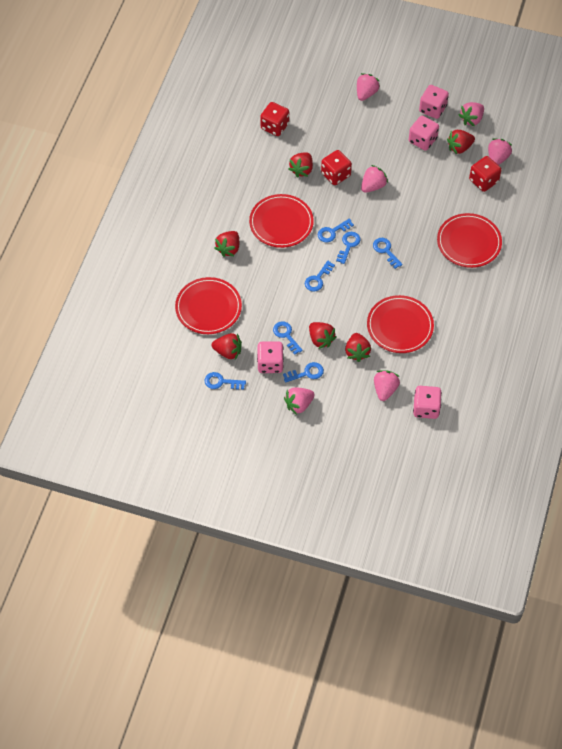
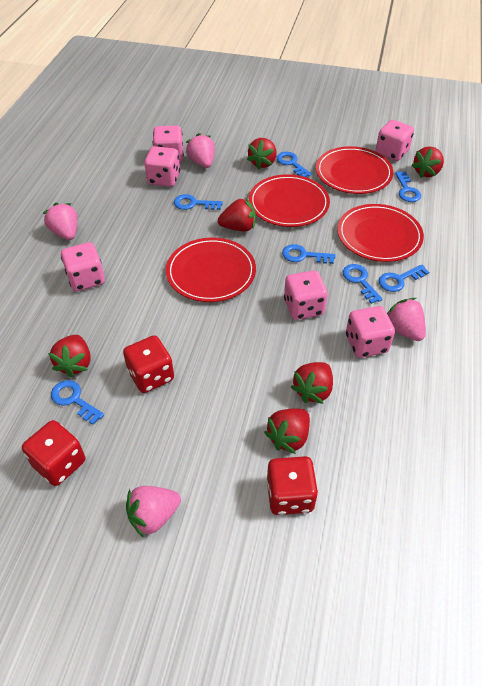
pink dice: [257,341,284,373] [409,116,439,151] [413,386,442,419] [419,85,449,119] = 4 -> [61,242,105,291] [144,146,180,187] [153,125,184,163] [284,270,328,320] [346,306,395,358] [376,120,414,161] = 6
pink strawberry: [284,387,315,415] [357,73,380,101] [361,165,388,193] [374,370,400,401] [459,102,484,126] [488,138,512,165] = 6 -> [43,203,77,240] [126,486,181,538] [186,133,215,168] [387,298,426,341] = 4

